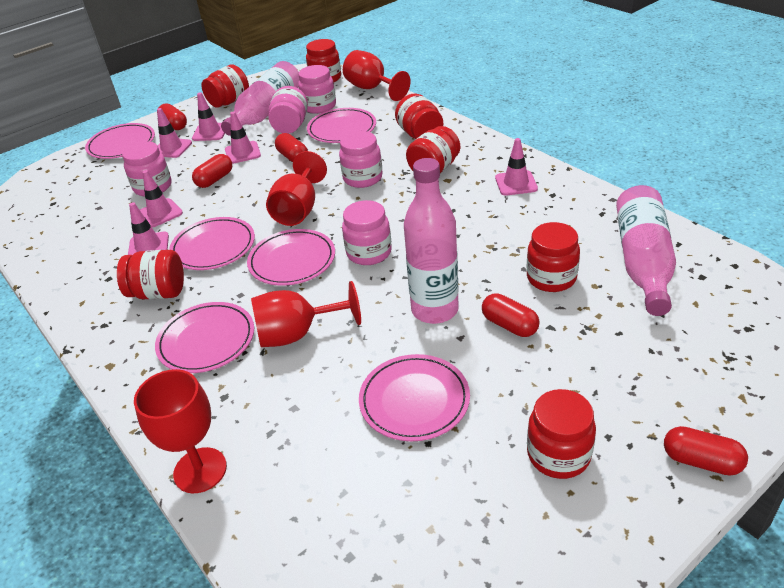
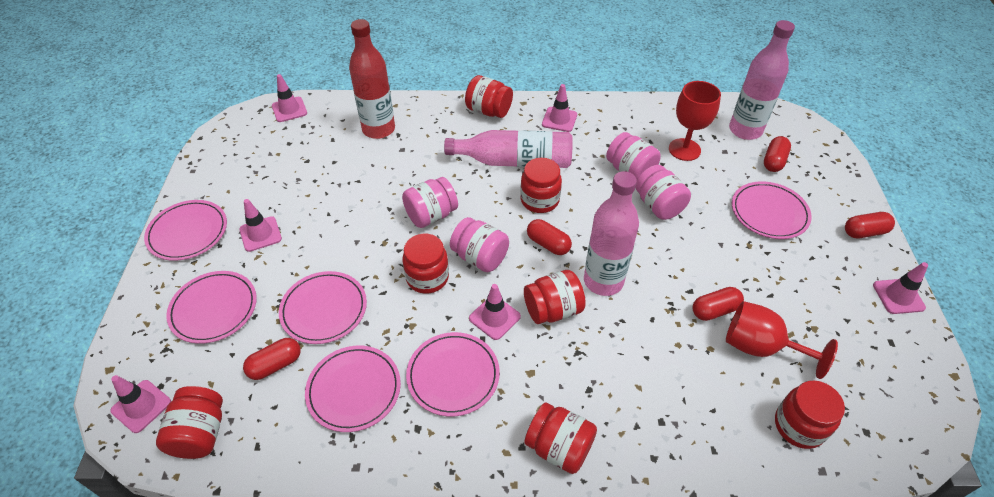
pink jar: [122,141,172,197] [268,86,308,134] [298,65,336,114] [339,131,383,188] [342,200,392,265] = 5 -> [402,177,458,228] [450,217,509,272] [606,132,661,179] [635,165,691,220] = 4
red bottle: none = 0 -> [349,19,395,139] = 1
red goblet: [134,369,227,493] [251,281,361,347] [266,151,327,226] [343,50,411,101] = 4 -> [669,81,721,161] [726,301,838,379] = 2

